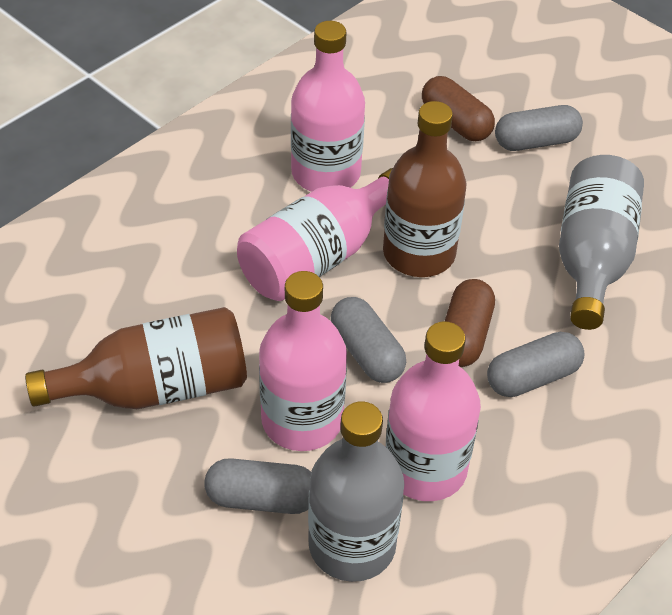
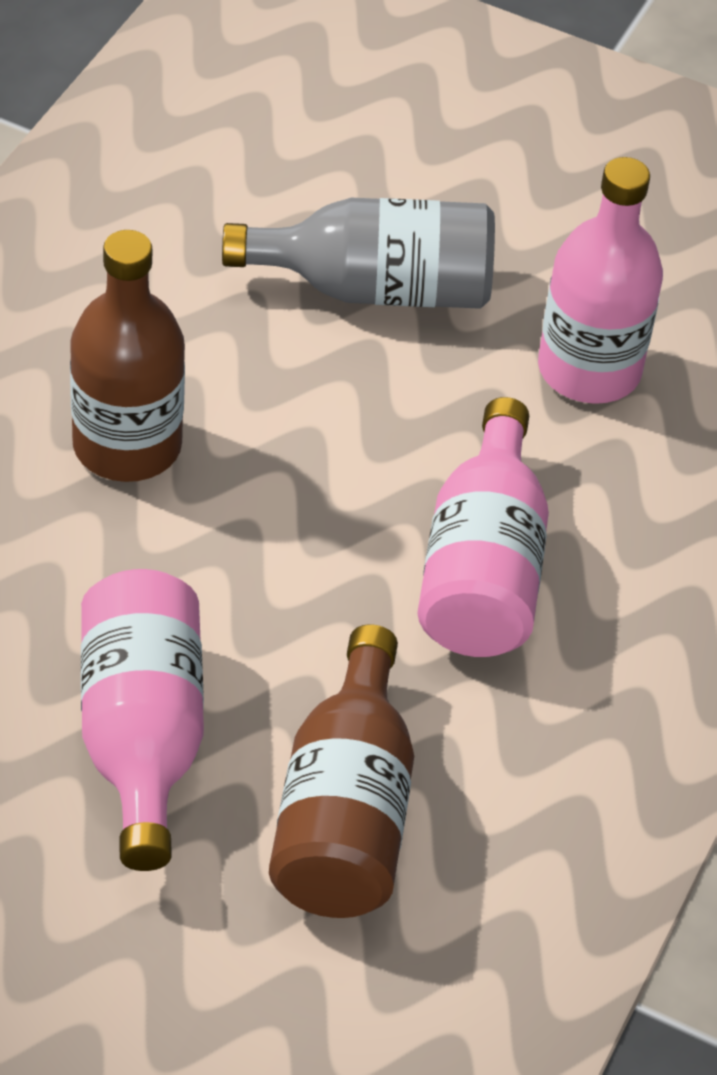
brown capsule: [422,76,495,141] [445,279,495,367] = 2 -> none = 0
grey bottle: [308,401,404,582] [559,155,644,330] = 2 -> [222,198,495,309] = 1
grey capsule: [204,458,311,514] [331,297,406,383] [487,332,585,397] [495,105,583,151] = 4 -> none = 0
pink bottle: [237,168,393,301] [259,271,347,451] [291,21,365,192] [386,321,481,501] = 4 -> [81,569,204,871] [417,397,549,657] [538,157,663,404] = 3

